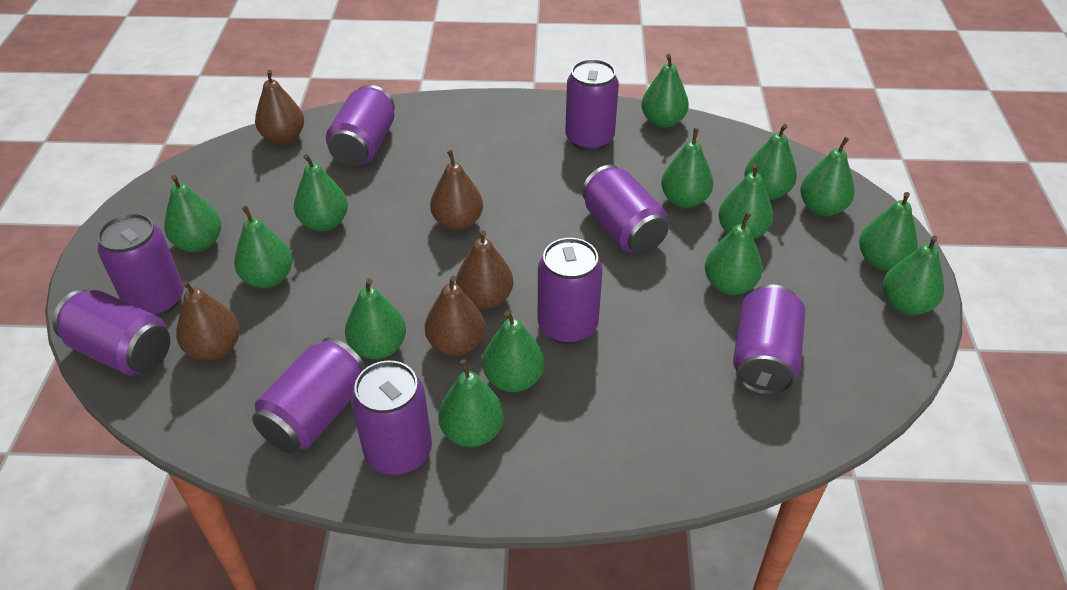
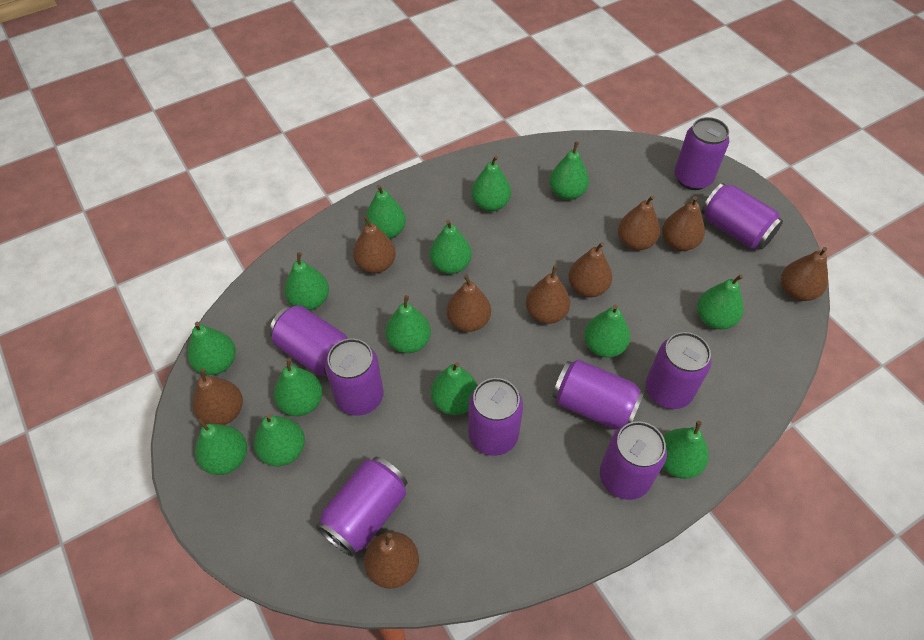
brown pear: [176,281,240,361] [255,70,304,144] [425,275,485,356] [430,150,483,231] [456,230,513,309] = 5 -> [192,368,243,425] [353,216,396,273] [364,532,419,589] [447,275,491,332] [526,265,570,324] [568,242,612,297] [618,195,660,250] [662,196,705,251] [781,247,828,301] = 9

